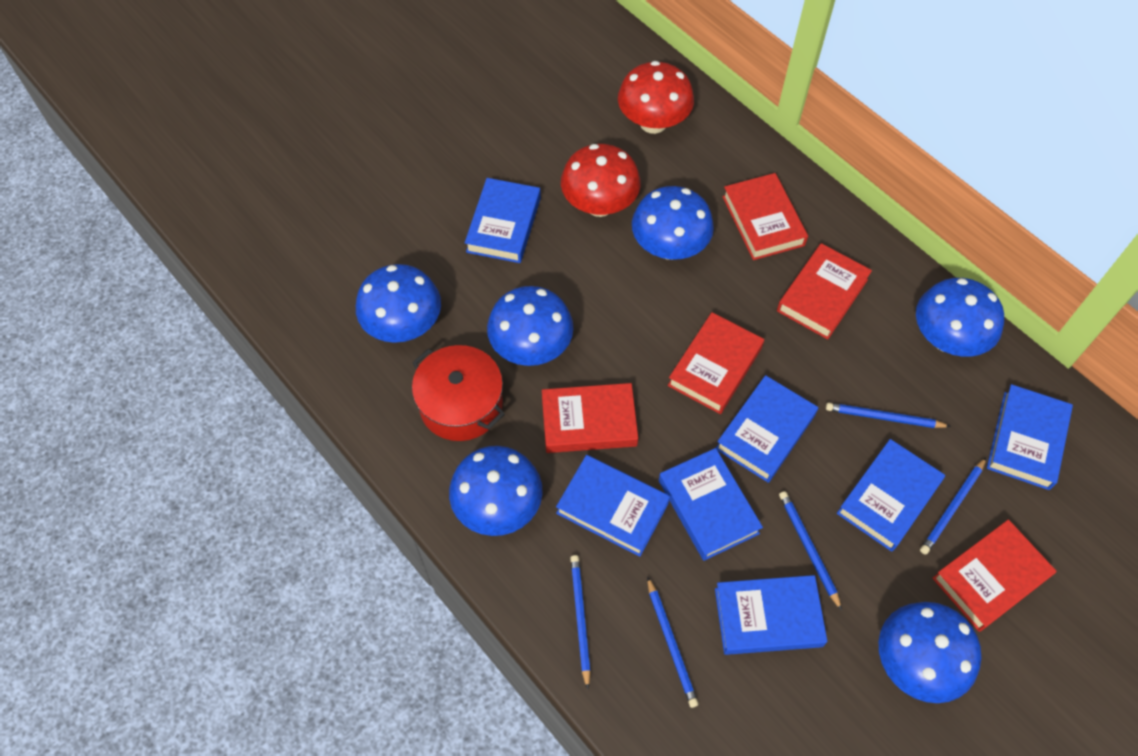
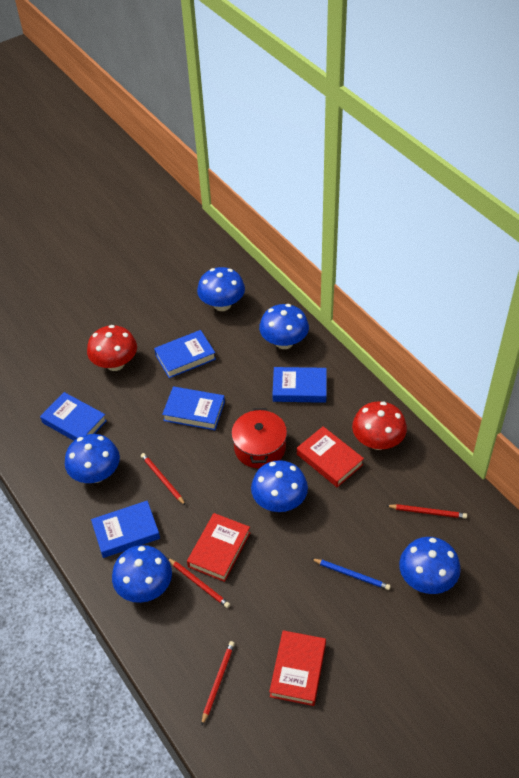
blue book: [465,178,541,263] [556,455,670,557] [659,448,763,561] [715,575,827,655] [716,375,818,483] [837,439,945,552] [987,384,1073,490] = 7 -> [40,392,107,441] [91,501,160,558] [154,330,216,378] [162,386,225,430] [272,367,327,403] = 5
blue pencil: [570,555,591,689] [647,576,698,708] [779,491,842,611] [826,402,951,428] [920,458,986,555] = 5 -> [312,559,391,590] = 1
red book: [542,383,638,453] [668,312,764,414] [722,173,808,260] [777,243,872,340] [932,519,1056,632] = 5 -> [187,513,250,582] [269,630,326,706] [297,426,364,487] = 3
red pencil: none = 0 -> [141,453,185,505] [167,558,230,608] [201,641,235,726] [386,504,467,519] = 4

